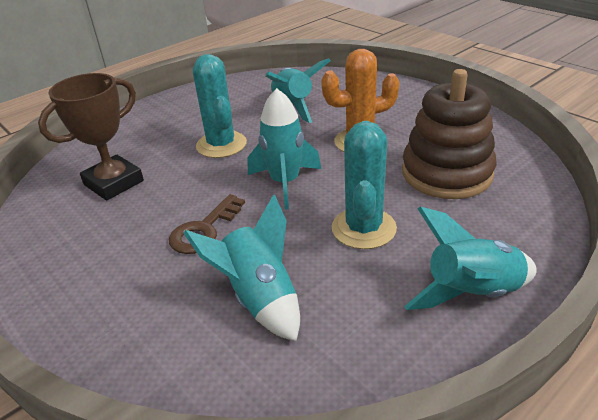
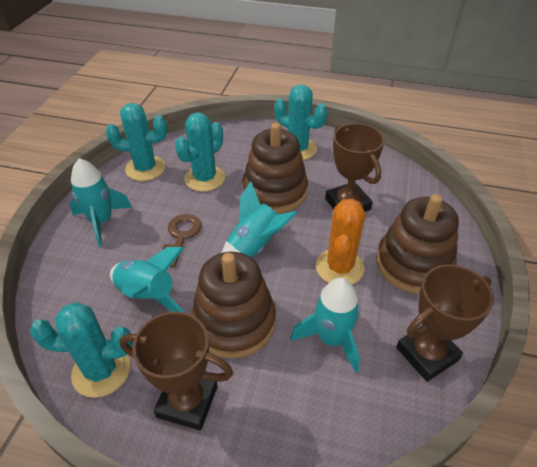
brown stacking toy: [402,69,497,199] = 1 -> [191,252,276,358] [242,123,308,213] [376,194,459,294] = 3
brown trophy: [38,73,144,201] = 1 -> [119,311,233,431] [325,123,384,212] [396,265,494,382] = 3
turquoise cactus: [193,54,247,158] [332,121,397,249] = 2 -> [30,302,133,398] [106,103,167,181] [175,112,225,192] [275,85,327,160] = 4

